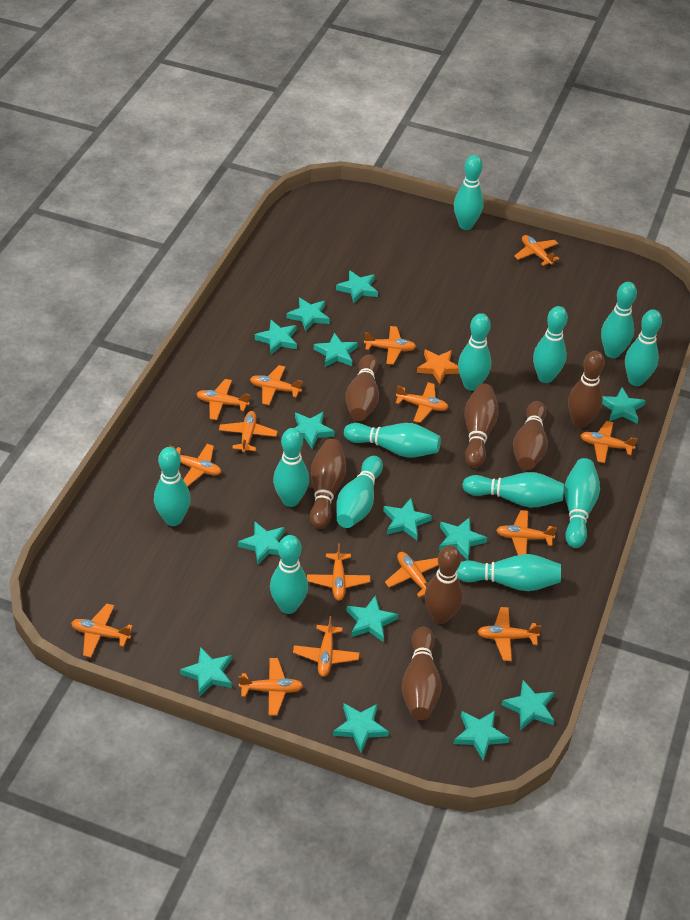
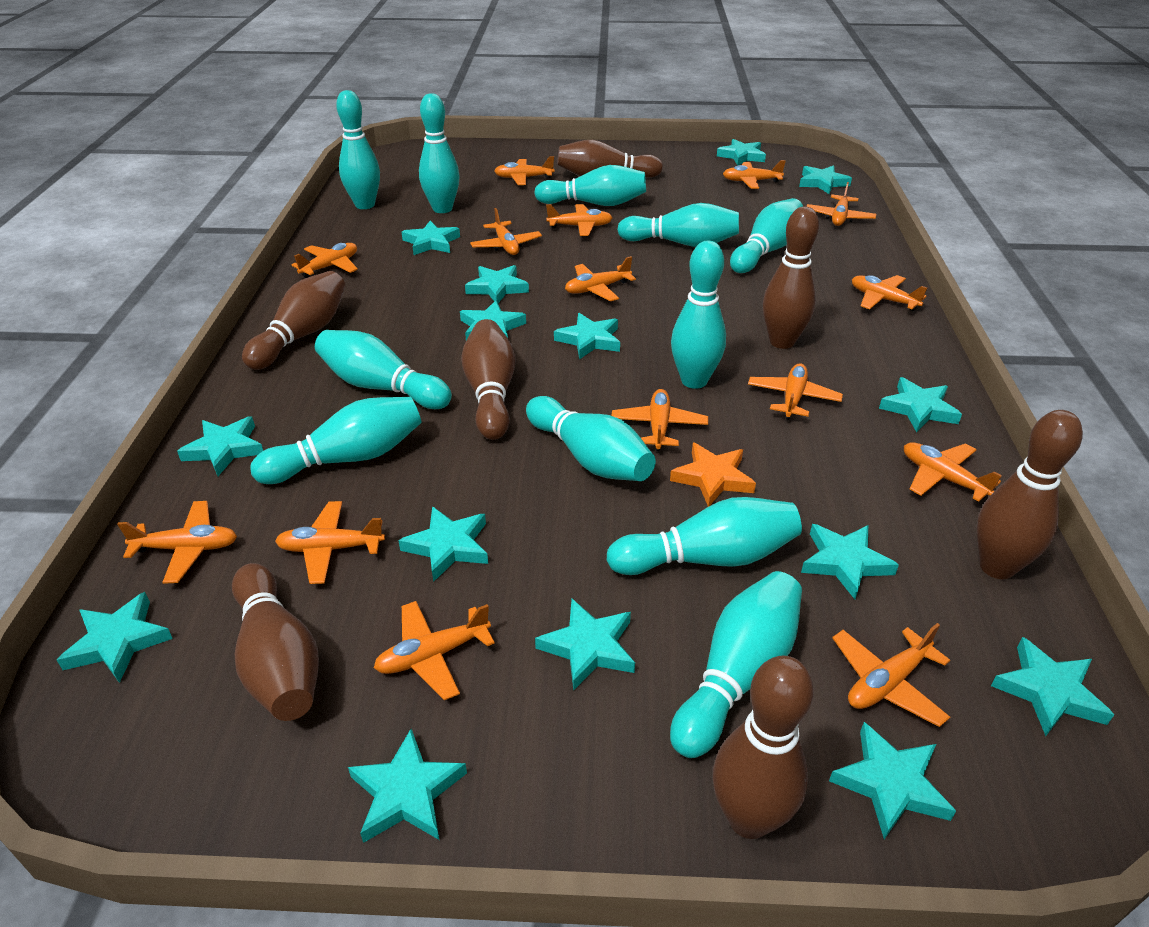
turquoise bowling pin: [154,447,191,526] [270,535,308,614] [273,428,309,507] [336,456,383,528] [344,423,441,458] [454,155,484,230] [457,554,561,591] [458,313,491,391] [462,472,564,508] [533,306,568,383] [564,458,600,548] [601,282,637,358] [625,309,662,386] = 13 -> [250,397,422,484] [315,330,452,409] [336,90,380,209] [419,93,460,213] [526,396,656,481] [534,165,646,206] [606,497,802,575] [617,203,739,247] [670,571,802,758] [671,241,726,389] [730,198,803,273] = 11
turquoise star: [180,647,232,697] [238,522,285,565] [255,320,297,355] [286,298,330,332] [295,412,335,449] [314,333,358,367] [333,703,389,753] [336,270,378,303] [346,595,398,642] [383,498,432,540] [439,517,487,560] [454,711,510,761] [502,680,554,730] [602,387,646,424] = 14 -> [57,592,173,683] [177,416,263,476] [348,729,467,843] [398,506,488,582] [402,221,460,255] [460,300,526,340] [465,265,529,303] [535,599,635,691] [554,313,620,359] [717,139,766,166] [799,165,852,194] [801,524,899,599] [829,722,956,839] [879,377,962,432] [991,637,1114,736] = 15

